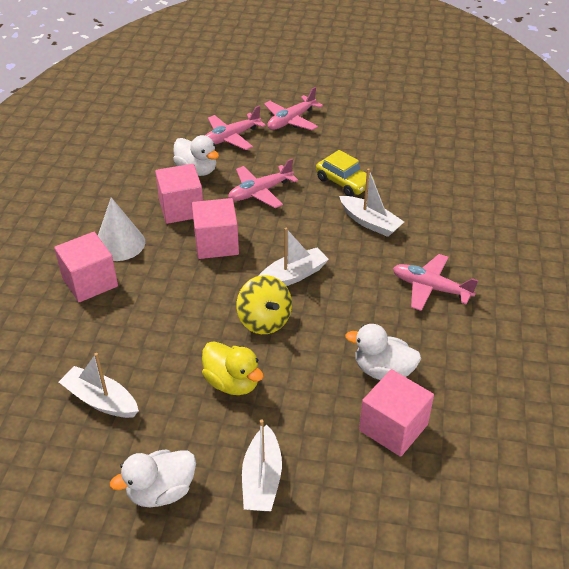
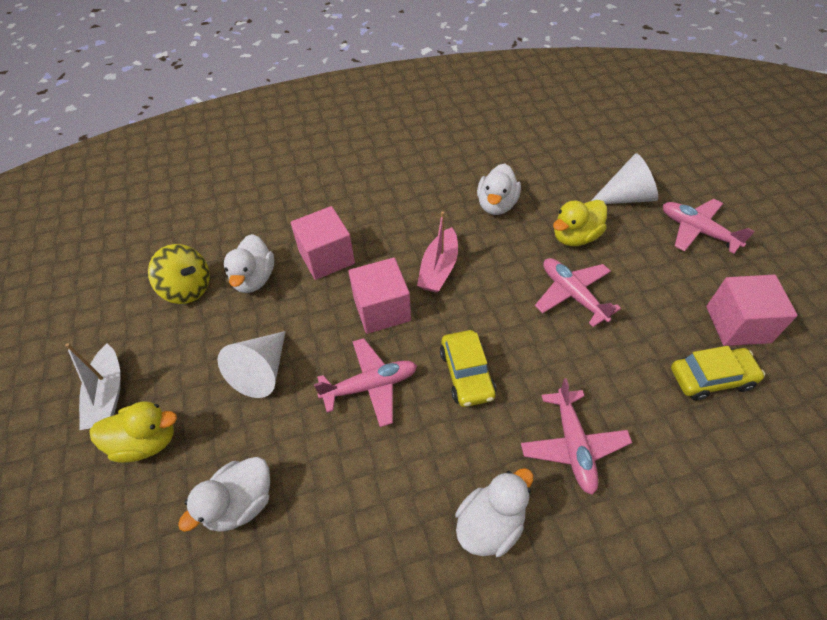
pink boat: none = 0 -> [417,212,458,293] = 1
pink cube: [54,232,118,302] [155,164,203,224] [192,198,239,259] [359,369,434,457] = 4 -> [291,206,355,280] [349,258,411,334] [706,275,797,346] = 3
white boat: [59,353,139,418] [242,419,282,511] [258,228,329,286] [339,168,404,237] = 4 -> [65,343,121,430] = 1
white cone: [98,197,145,261] = 1 -> [218,331,286,398] [591,153,658,204] = 2
white duck: [110,449,196,507] [173,135,219,176] [345,324,421,380] = 3 -> [178,457,270,532] [224,234,274,293] [455,468,533,557] [477,164,521,215] = 4
yellow car: [316,150,374,197] = 1 -> [440,330,496,407] [671,346,765,401] = 2
yellow duck: [202,341,264,395] = 1 -> [89,402,177,463] [553,200,607,246] = 2

